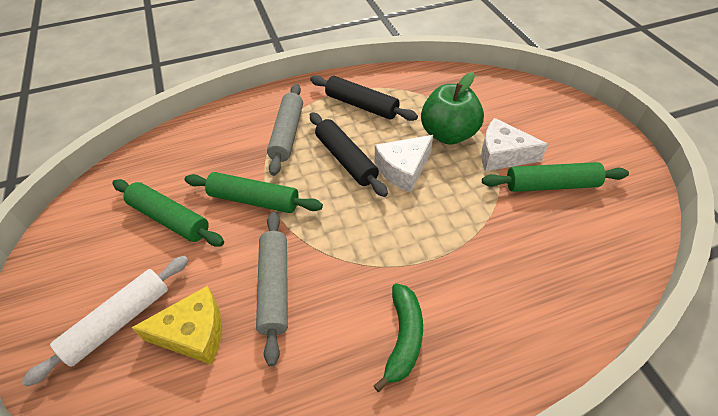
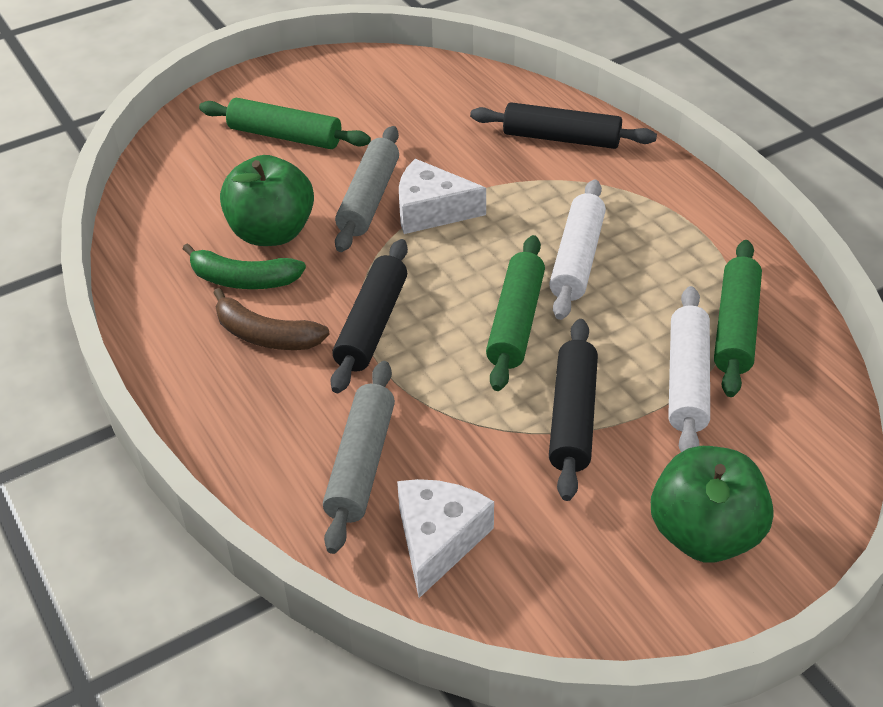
black rolling pin: [310,75,418,121] [310,112,388,197] = 2 -> [330,239,408,393] [470,102,657,149] [549,319,598,501] = 3
brown banana: none = 0 -> [213,288,330,350] = 1
green apple: [421,72,484,145] = 1 -> [220,155,314,246] [651,446,774,563] = 2
white rolling pin: [22,256,189,387] = 1 -> [549,179,606,320] [668,286,710,452] = 2
yellow cheese: [131,286,222,365] = 1 -> none = 0

